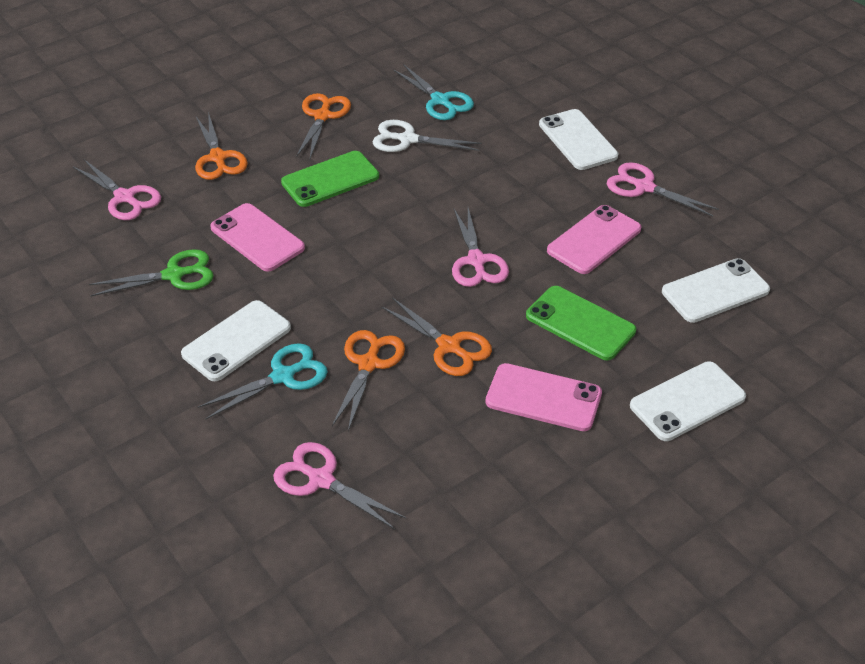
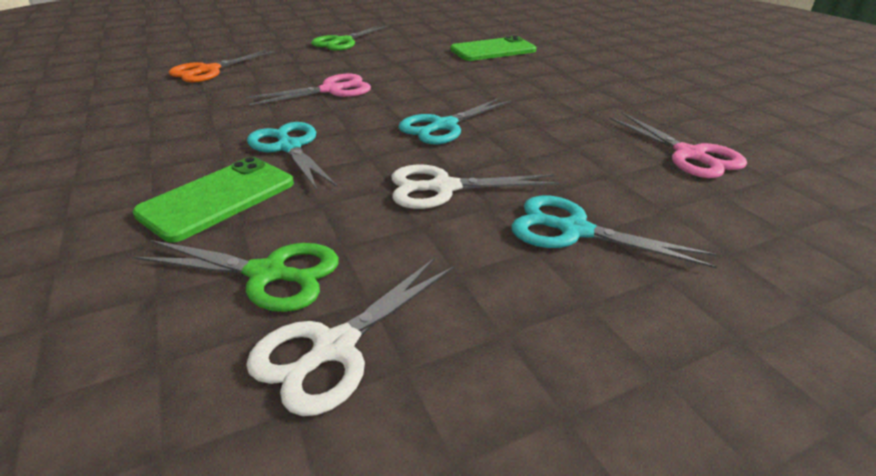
green scissors: [89,249,214,296] = 1 -> [133,240,339,312] [311,25,387,51] = 2
orange scissors: [195,112,248,180] [296,93,351,158] [332,330,405,431] [381,297,492,376] = 4 -> [169,50,274,82] = 1
pink phone: [210,203,305,272] [485,363,602,431] [547,205,641,274] = 3 -> none = 0
pink scissors: [73,159,161,220] [273,442,406,529] [452,208,509,287] [607,162,719,217] = 4 -> [246,74,371,105] [609,112,747,178] = 2
turquoise scissors: [198,343,328,420] [393,64,474,120] = 2 -> [247,122,338,190] [399,98,512,144] [511,196,717,268] = 3
white phone: [181,300,291,381] [539,109,618,170] [630,361,746,441] [662,258,770,323] = 4 -> none = 0
white scissors: [372,120,482,152] = 1 -> [246,258,455,416] [391,164,560,209] = 2

